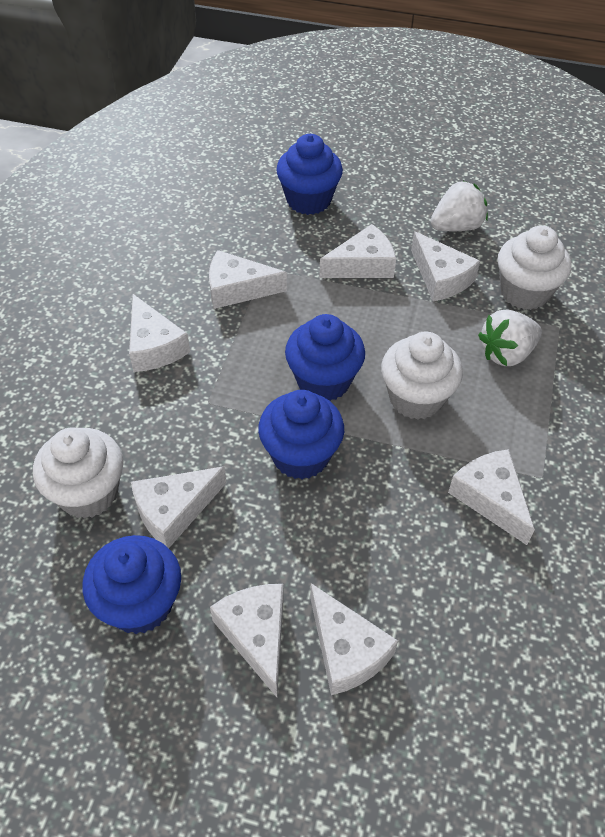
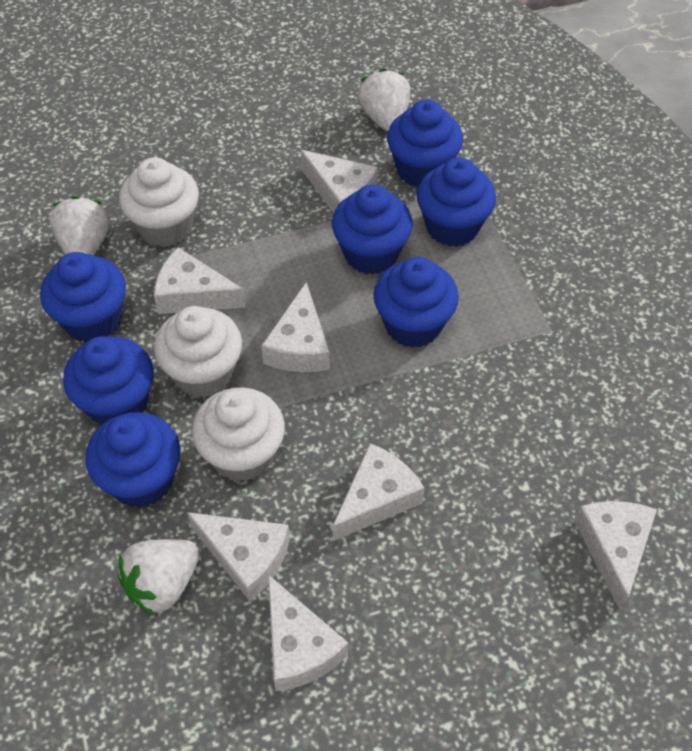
blue cupcake: [82,535,181,634] [258,390,344,479] [276,134,343,215] [285,314,365,401] = 4 -> [40,252,126,343] [63,336,153,425] [85,412,181,508] [332,185,413,275] [373,257,459,348] [387,100,463,188] [417,157,496,247] = 7
white cheese: [129,294,190,372] [131,466,226,548] [209,250,287,309] [210,584,284,697] [310,583,398,695] [319,224,396,278] [411,231,480,301] [448,449,535,545] = 8 -> [154,247,246,314] [187,512,290,601] [261,282,330,372] [268,575,348,691] [300,150,378,213] [332,443,425,541] [574,501,657,611] = 7
white strawberry: [430,181,488,231] [478,309,542,366] = 2 -> [49,196,110,255] [118,539,200,616] [357,69,410,132] = 3

